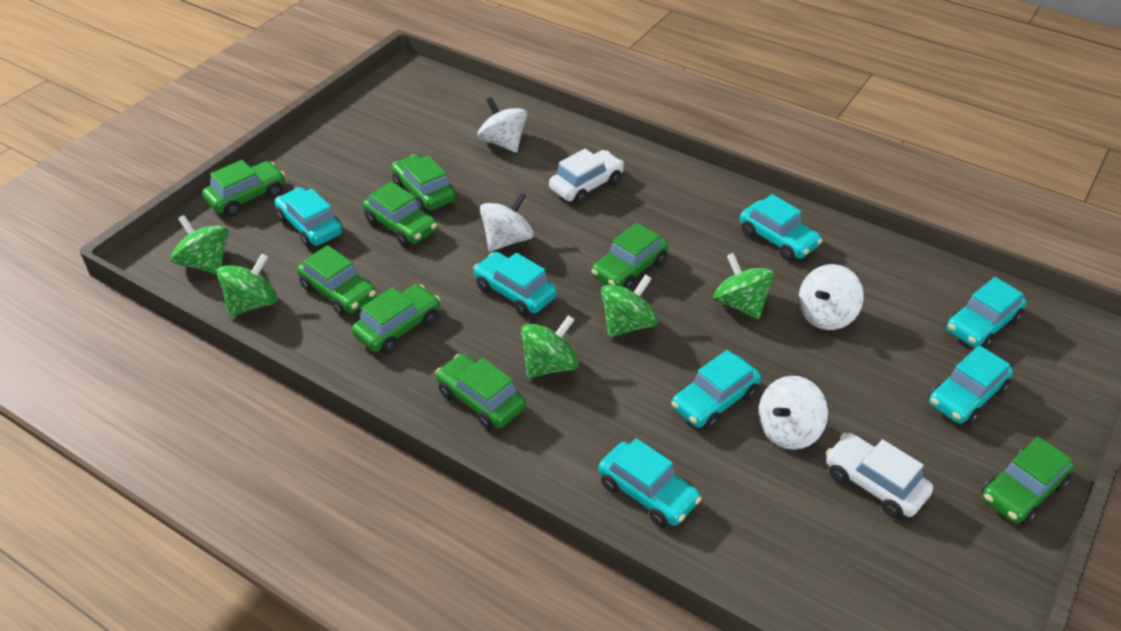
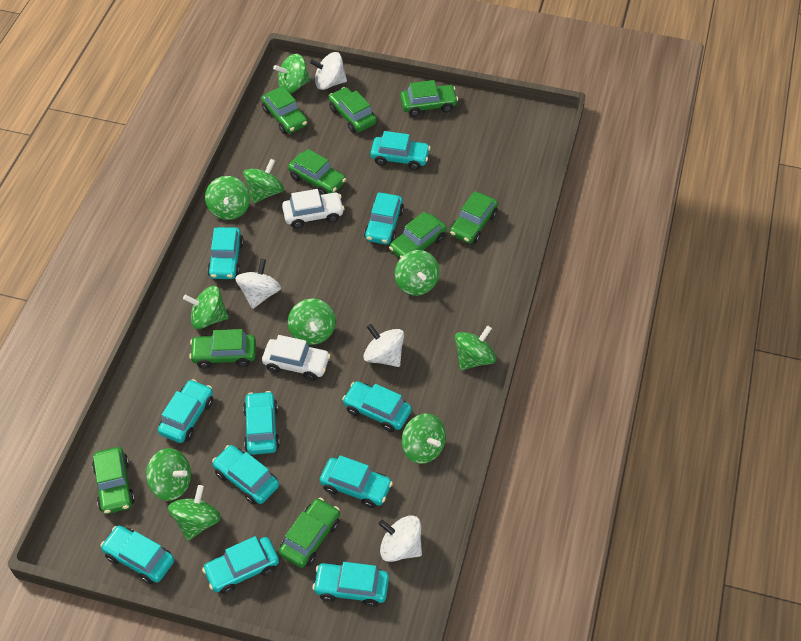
green car: [202,160,285,216] [297,245,376,316] [352,284,440,354] [363,182,437,247] [392,154,456,212] [435,354,526,430] [591,223,668,290] [981,436,1074,526] = 8 -> [92,447,135,514] [189,329,256,369] [261,86,308,134] [279,498,340,568] [288,149,346,195] [329,87,376,133] [389,212,447,258] [400,80,458,117] [450,191,498,244] = 9
green spinning top: [171,215,229,275] [217,254,278,317] [521,315,579,378] [601,274,658,337] [713,253,775,320] = 5 -> [146,448,191,501] [168,485,221,541] [183,286,228,329] [205,176,250,220] [243,159,284,203] [273,54,310,94] [288,298,336,345] [395,250,440,296] [402,413,446,464] [455,325,496,370] = 10
turquoise car: [275,187,343,248] [473,252,557,316] [598,438,702,528] [671,350,761,430] [740,194,823,261] [928,345,1013,426] [946,277,1026,349] = 7 -> [100,526,174,584] [158,379,213,443] [202,536,279,594] [207,227,244,279] [212,445,279,505] [243,391,280,455] [313,562,389,607] [320,455,393,508] [342,381,412,432] [364,192,404,245] [370,131,430,170] = 11

